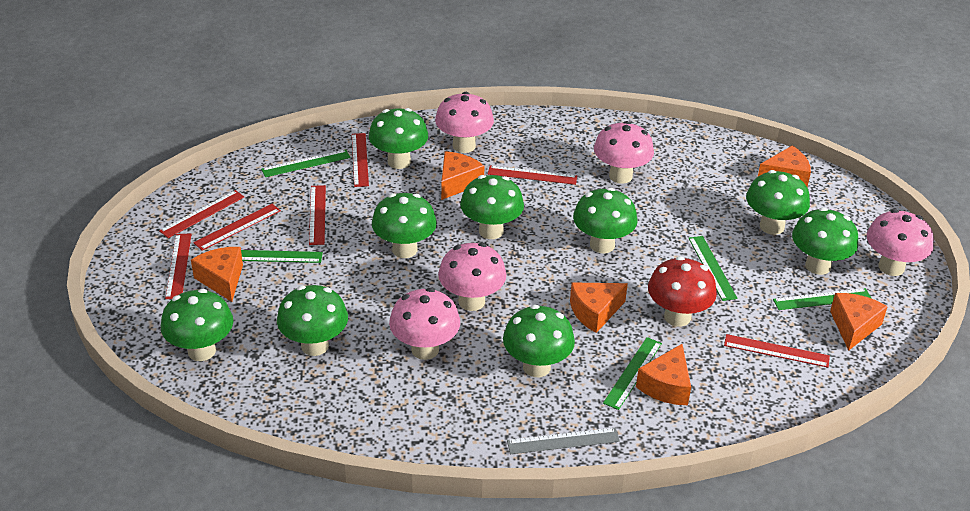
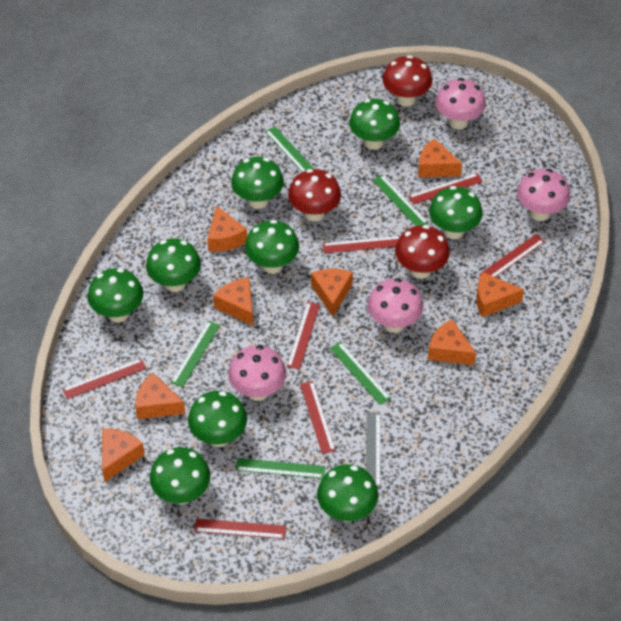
orange cheese: [191,247,243,302] [441,151,484,200] [570,283,628,333] [636,344,691,405] [758,145,811,187] [830,293,888,351] = 6 -> [102,428,145,482] [135,373,185,419] [207,205,247,252] [213,277,253,326] [311,269,353,317] [418,139,462,177] [428,319,476,365] [476,272,524,317] = 8
pink mushroom: [389,288,460,360] [435,92,494,153] [438,243,506,311] [594,121,654,184] [867,209,934,276] = 5 -> [228,345,286,401] [367,278,423,333] [436,78,486,130] [517,169,570,221] = 4
red mushroom: [648,256,717,327] = 1 -> [288,169,341,222] [383,55,432,107] [395,225,450,279] = 3

